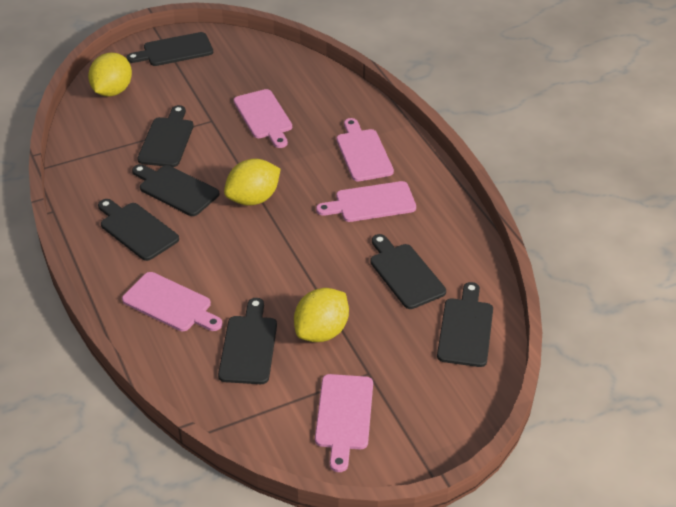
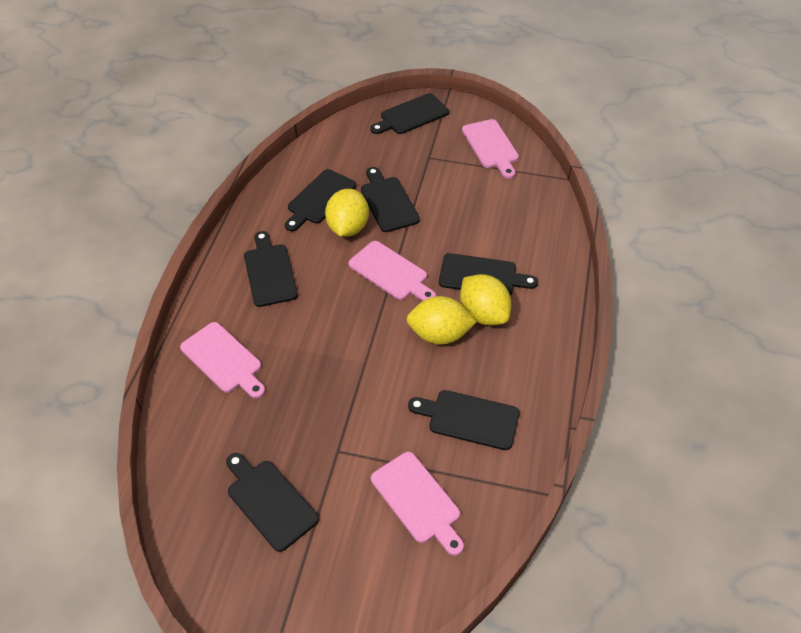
pink cutting board: [122,272,222,331] [234,89,292,148] [315,374,373,472] [316,181,416,222] [336,118,394,181] = 5 -> [180,322,265,398] [349,241,436,301] [371,452,464,556] [462,119,519,179] = 4

